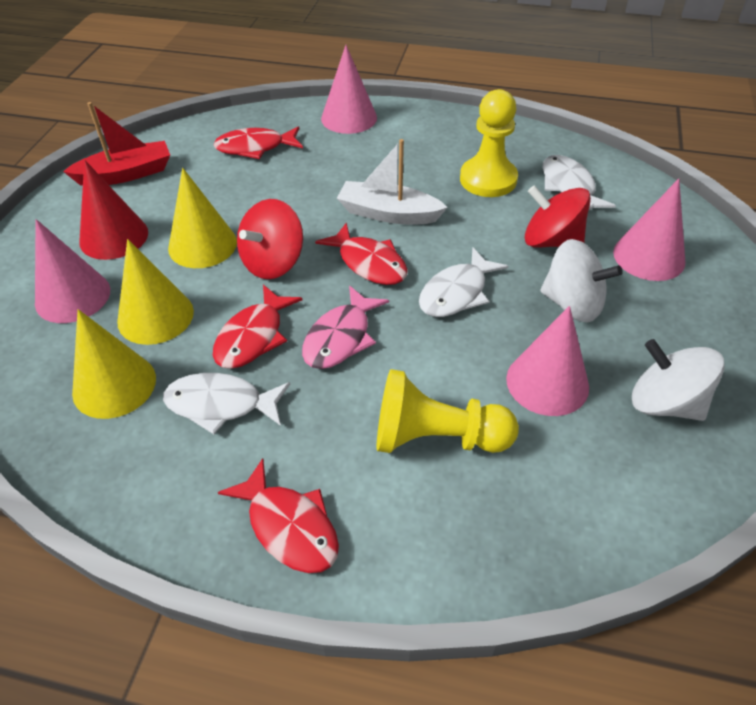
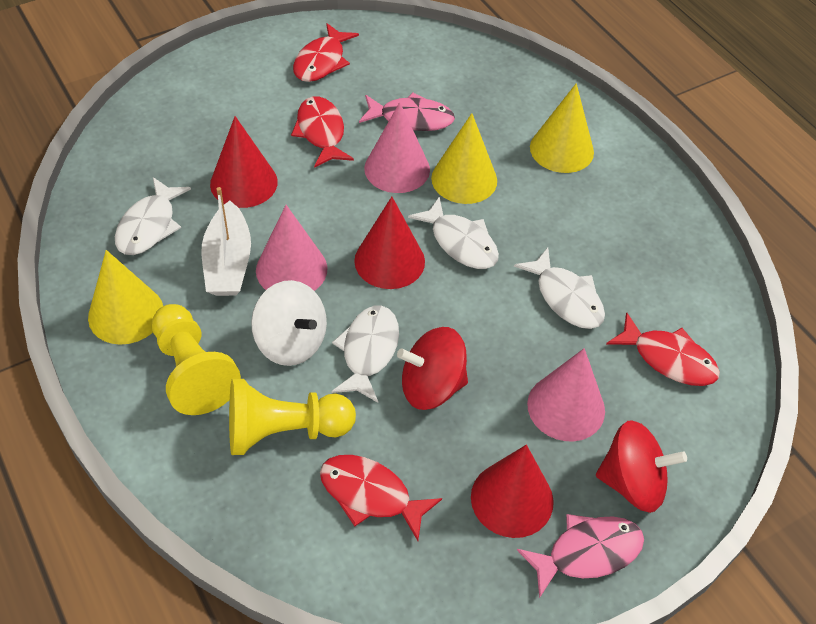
pink cone: [35,219,110,323] [321,45,377,134] [506,306,589,416] [613,179,685,281] = 4 -> [256,205,328,291] [364,102,430,193] [527,348,605,441] = 3
pink fish: [302,285,389,369] = 1 -> [359,92,455,131] [517,514,644,598] = 2
red boat: [63,102,170,186] = 1 -> none = 0
red cone: [79,160,148,260] = 1 -> [210,116,278,208] [354,197,425,289] [471,445,554,538] = 3
white fish: [163,373,290,434] [419,248,508,317] [542,155,616,211] = 3 -> [115,177,191,255] [331,306,399,403] [408,196,499,269] [514,248,605,329] = 4
white spinning top: [540,239,623,322] [632,339,725,421] = 2 -> [251,280,327,366] = 1

